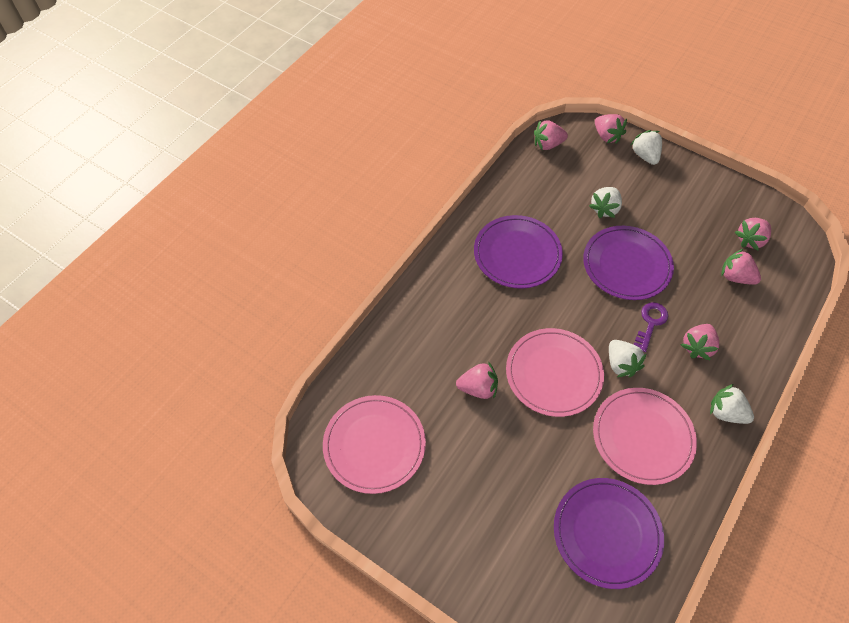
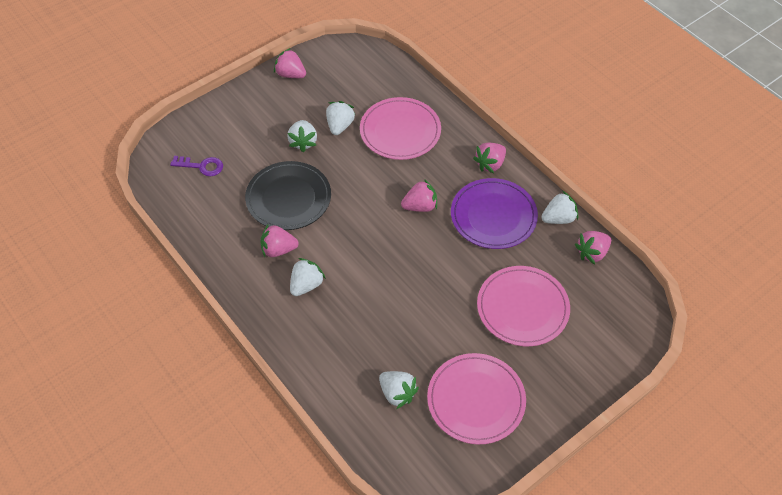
black plate: none = 0 -> [245,161,331,230] = 1
pink strawberry: [456,361,498,399] [534,120,568,150] [595,114,627,144] [680,324,719,360] [722,249,761,285] [735,218,771,250] = 6 -> [260,225,299,257] [274,48,306,78] [401,179,437,212] [473,142,506,173] [575,231,611,264] = 5
purple plate: [474,215,563,289] [554,478,664,589] [583,226,674,300] = 3 -> [451,178,538,249] = 1
white strawberry: [589,187,622,218] [609,340,647,377] [631,130,662,165] [710,384,754,424] = 4 -> [287,120,317,152] [290,258,326,296] [326,101,356,135] [379,371,419,409] [541,191,578,224] = 5

